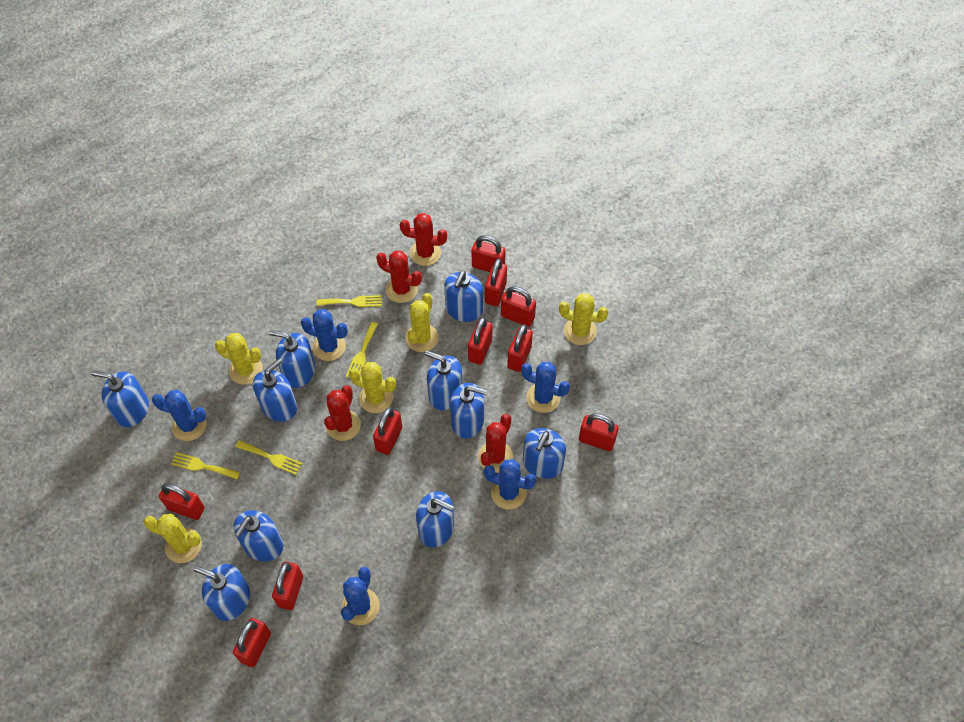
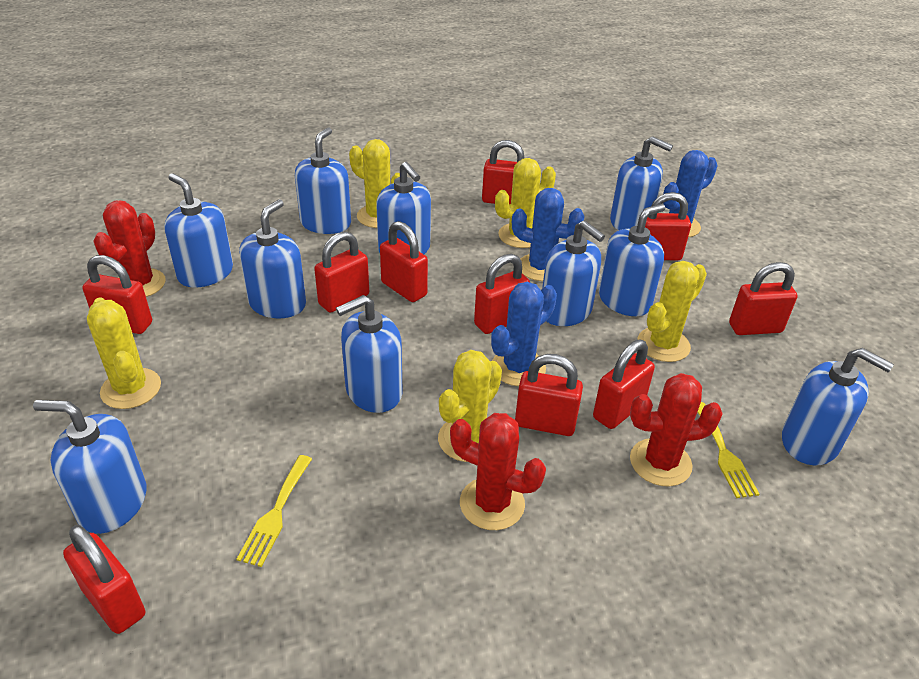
blue cactus: [152,390,207,441] [301,309,348,361] [341,567,380,625] [484,459,536,509] [521,362,570,413] = 5 -> [491,282,557,386] [512,188,585,281] [663,150,718,237] = 3
red cactus: [324,385,361,441] [376,251,422,303] [400,213,447,266] [478,414,513,473] = 4 -> [93,201,166,297] [450,413,546,530] [630,373,723,486] = 3
yellow fork: [171,452,240,479] [235,440,303,475] [317,295,382,307] [346,322,378,378] = 4 -> [237,455,312,567] [698,402,760,498] = 2

